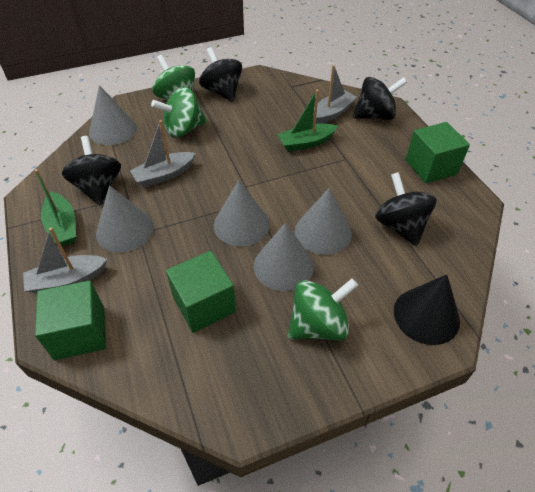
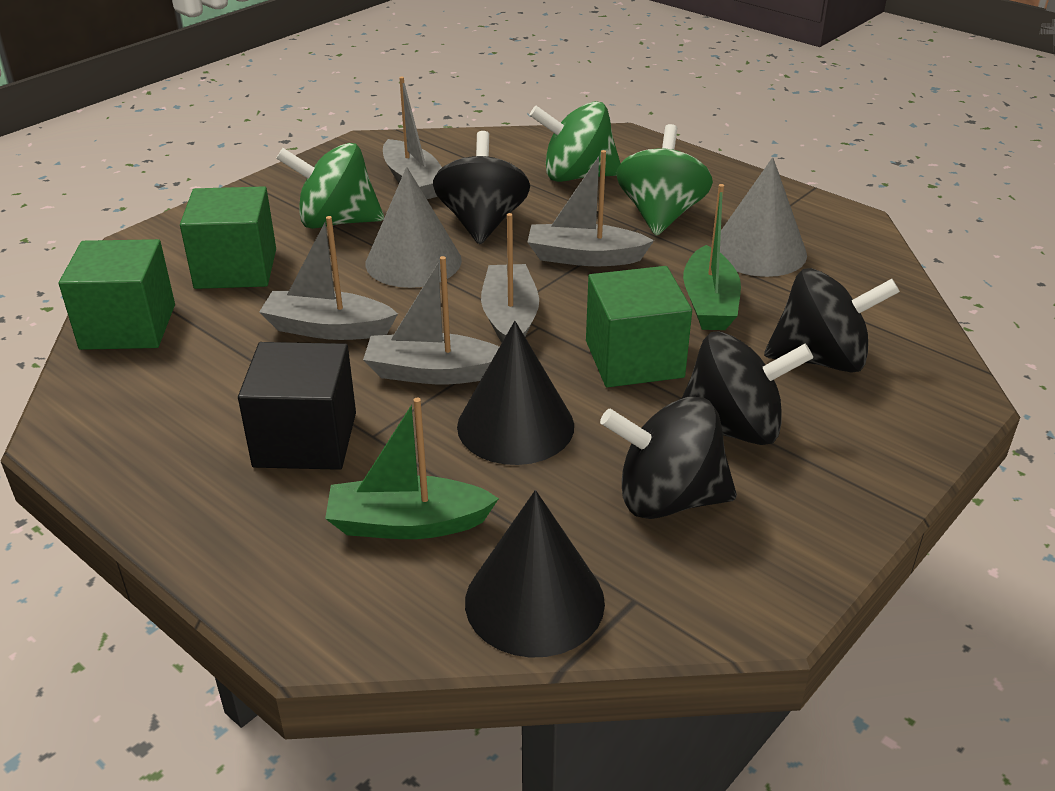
black cone: [394,275,460,345] = 1 -> [457,321,574,465] [465,490,605,658] = 2
black cube: none = 0 -> [238,342,356,470] = 1
grey boat: [23,228,107,294] [130,120,195,187] [313,65,357,124] = 3 -> [259,216,398,340] [363,256,499,384] [383,77,442,199] [481,213,539,343] [527,150,654,266] = 5
grey cone: [89,85,137,145] [96,185,154,252] [214,180,270,247] [254,223,314,291] [295,188,352,255] = 5 -> [366,167,462,288] [711,157,807,277] = 2

